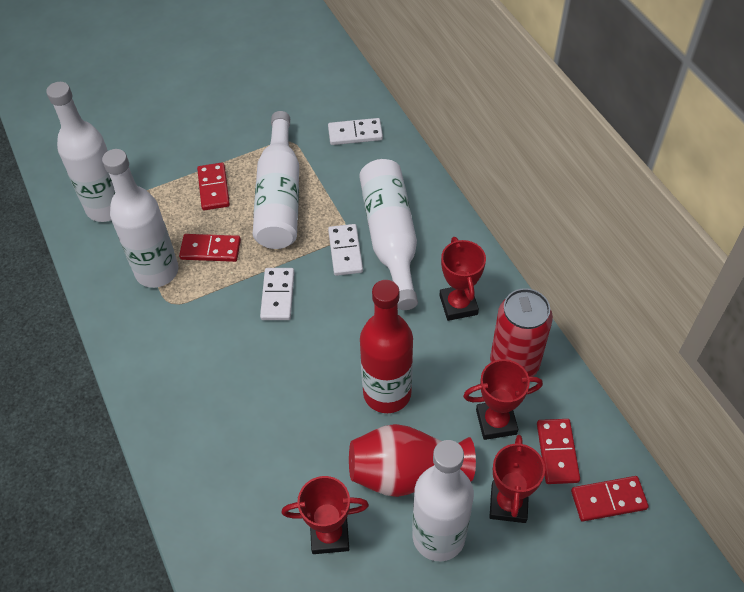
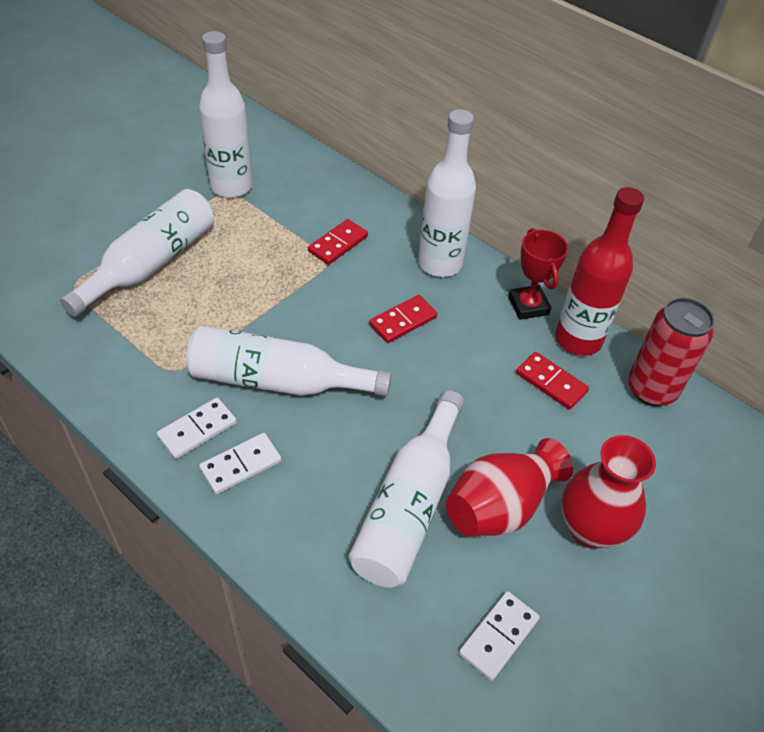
red domino: [179,234,241,262] [197,163,230,210] [537,419,580,484] [571,476,649,521] = 4 -> [308,219,368,265] [369,295,437,343] [516,352,589,410] = 3
red trophy: [282,476,369,554] [440,237,486,321] [463,359,543,440] [489,435,545,523] = 4 -> [508,228,568,320] = 1
red vase: [349,424,476,497] = 1 -> [446,438,573,536] [562,435,656,549] = 2

